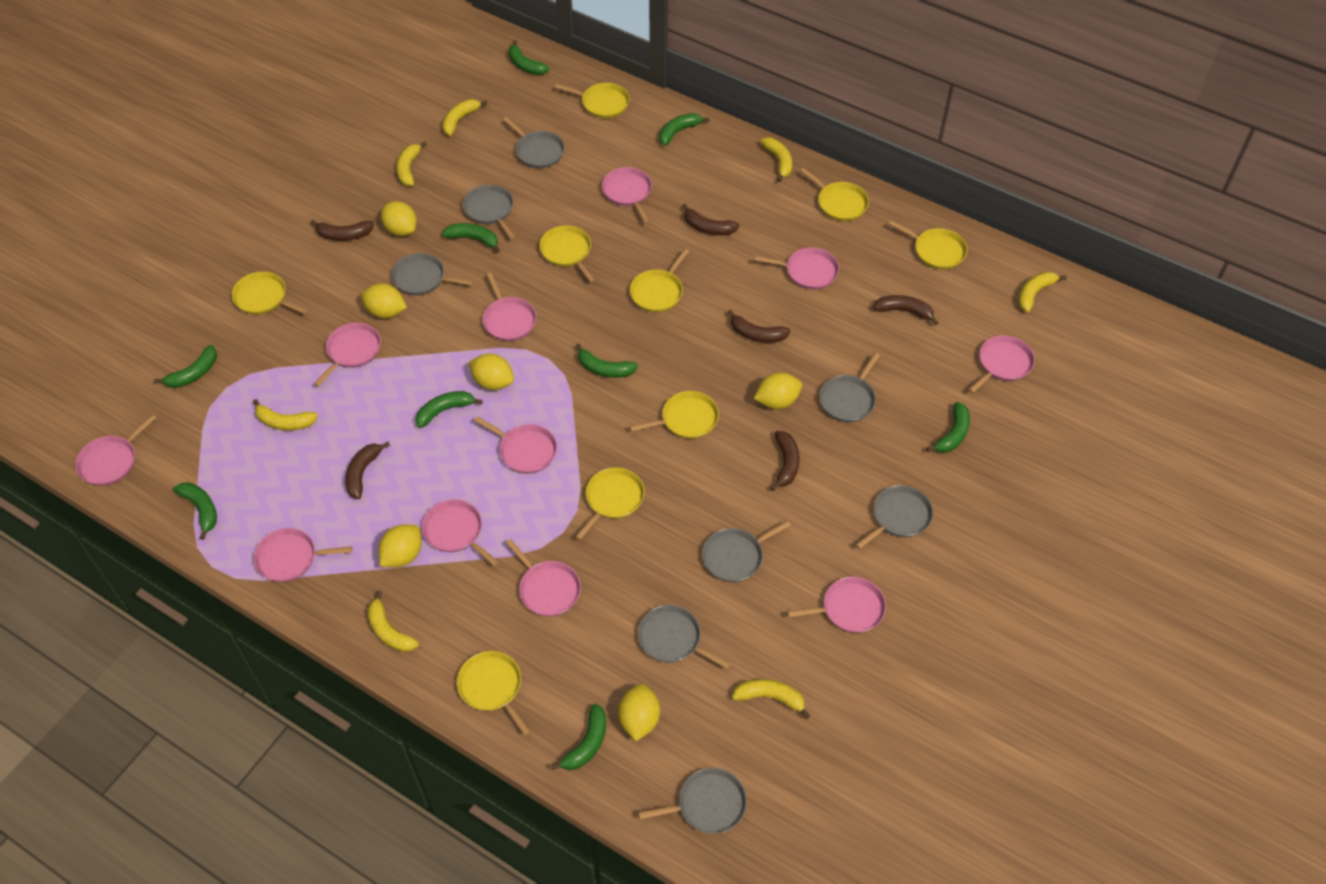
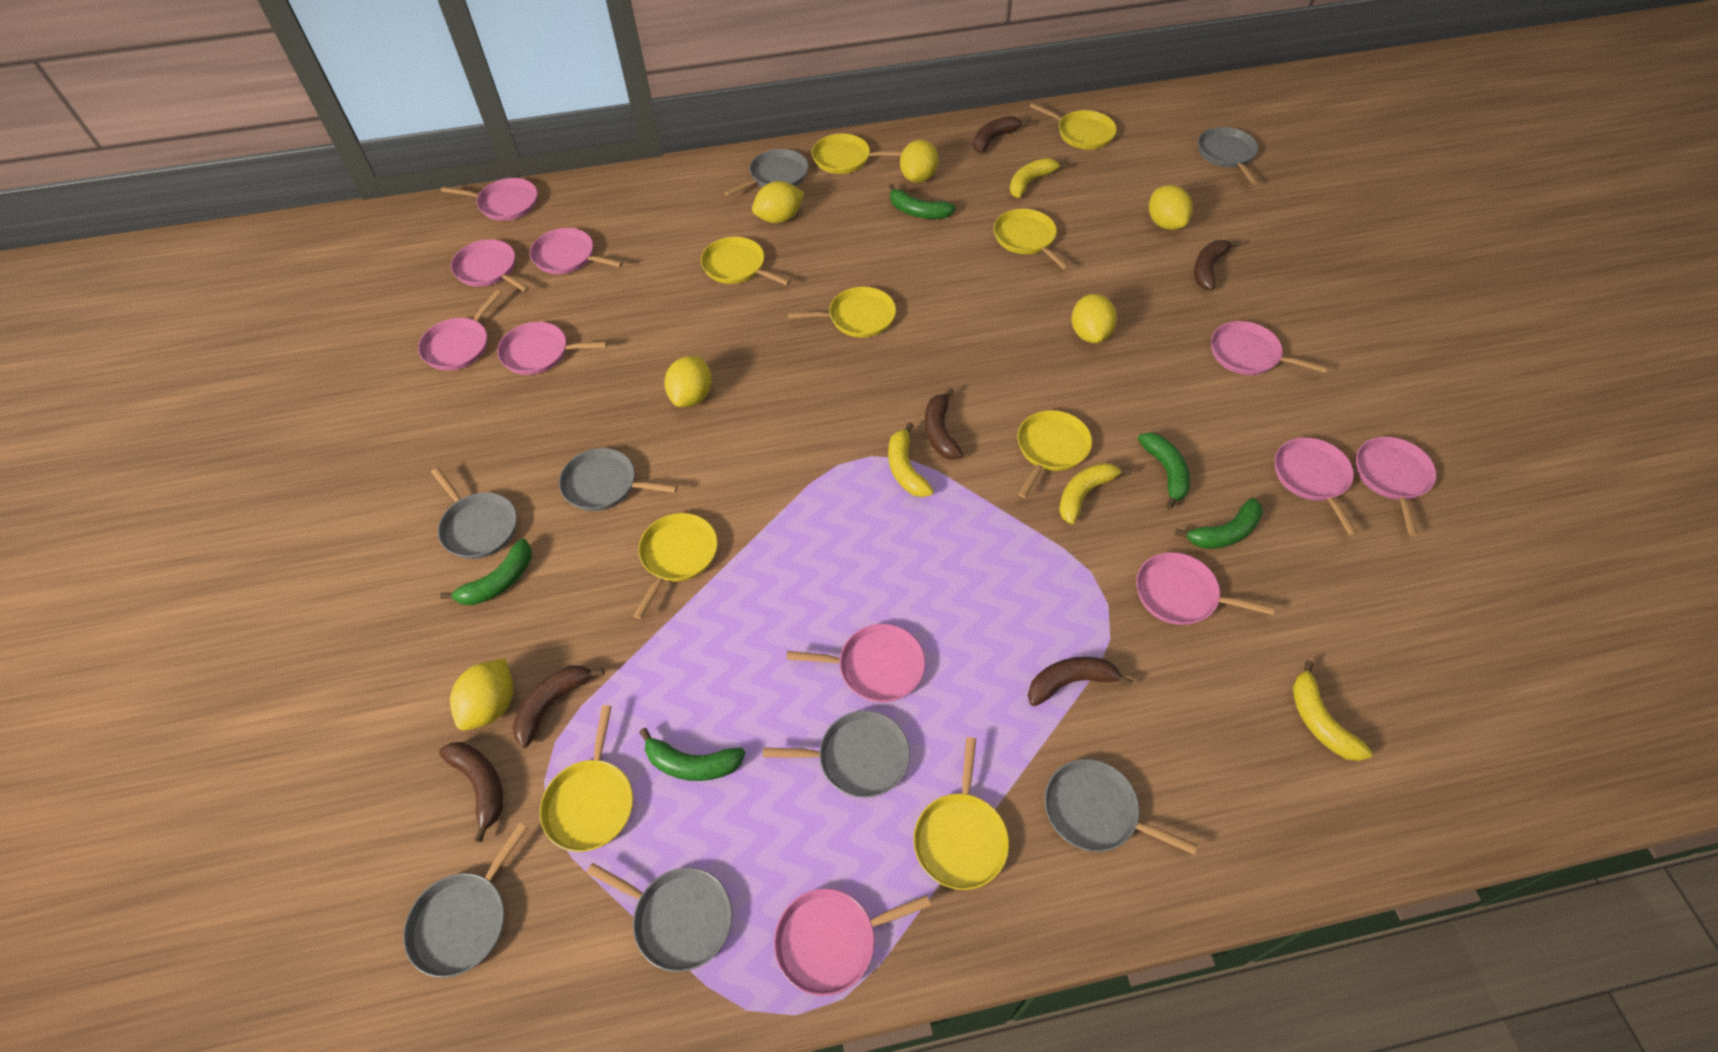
green banana: [154,345,217,388] [173,482,217,540] [416,391,483,428] [442,223,500,253] [509,40,550,75] [551,704,606,770] [576,343,638,378] [659,113,710,146] [926,402,970,453] = 9 -> [440,539,532,605] [639,728,745,781] [888,184,956,219] [1138,432,1190,509] [1175,498,1263,549] = 5
yellow banana: [253,399,318,430] [368,591,419,652] [396,141,427,186] [442,99,488,136] [732,679,810,719] [760,137,792,182] [1018,272,1067,312] = 7 -> [888,422,934,497] [1010,158,1068,198] [1059,463,1131,524] [1292,660,1373,761] = 4

